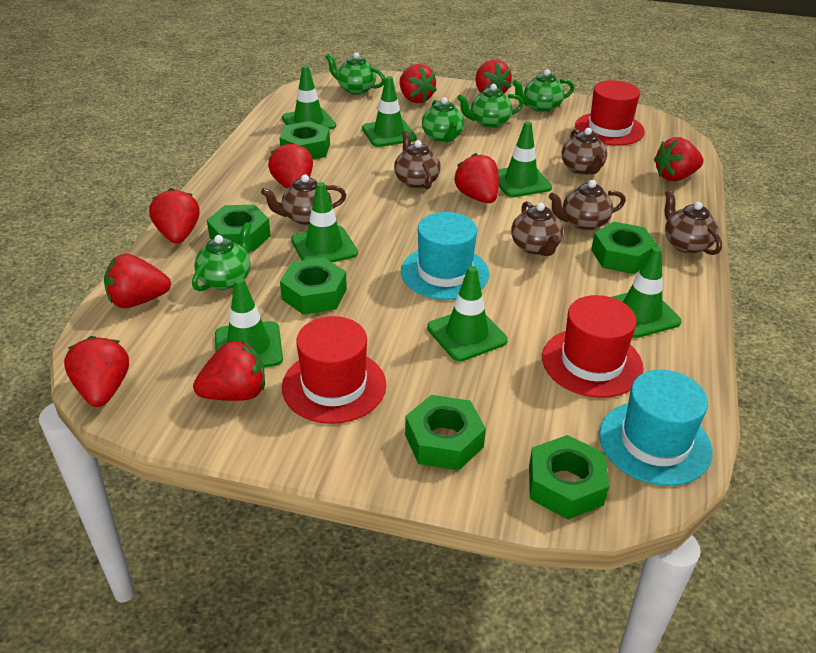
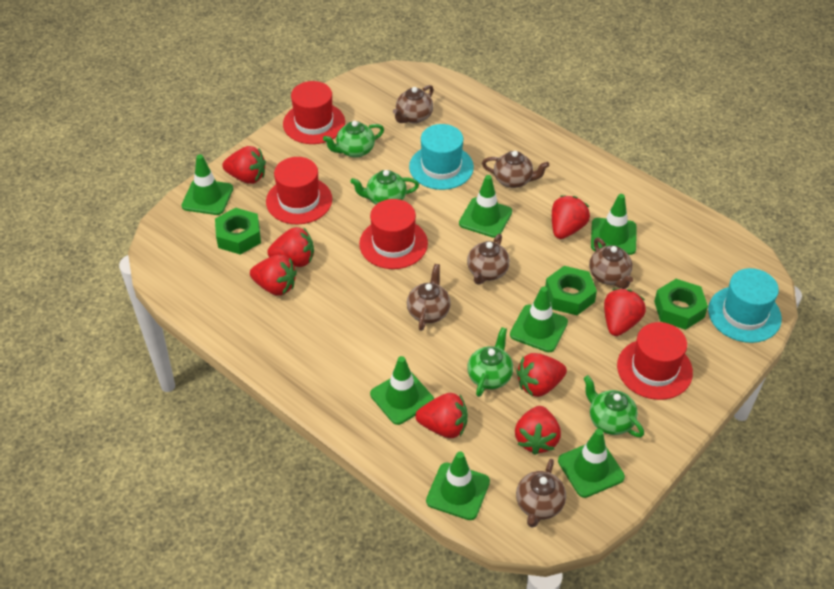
green nut: [207,205,271,252] [280,121,330,160] [280,258,347,315] [405,395,486,471] [529,435,609,520] [591,222,658,274] = 6 -> [215,208,261,255] [545,266,597,315] [654,279,708,330] = 3
green teapot: [192,222,252,291] [325,52,385,95] [422,97,464,143] [457,84,524,128] [512,69,574,112] = 5 -> [323,121,384,158] [350,170,419,205] [467,327,513,397] [583,375,644,437] = 4
red hat: [282,316,386,424] [542,295,644,398] [575,80,645,145] = 3 -> [266,157,332,224] [283,81,345,144] [359,199,428,269] [617,322,693,400] = 4
red strawberry: [64,336,129,407] [104,254,171,308] [149,188,200,243] [193,340,265,401] [268,142,313,189] [400,64,437,103] [454,153,499,203] [475,59,512,93] [654,137,704,181] = 9 -> [222,146,266,184] [250,255,297,296] [267,227,314,267] [415,393,468,438] [515,406,561,455] [516,353,567,397] [552,196,590,239] [604,288,646,336] = 8

